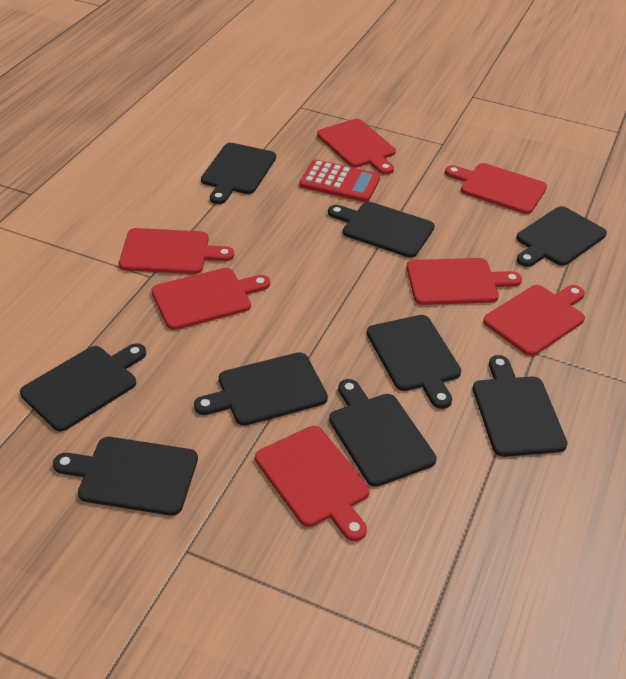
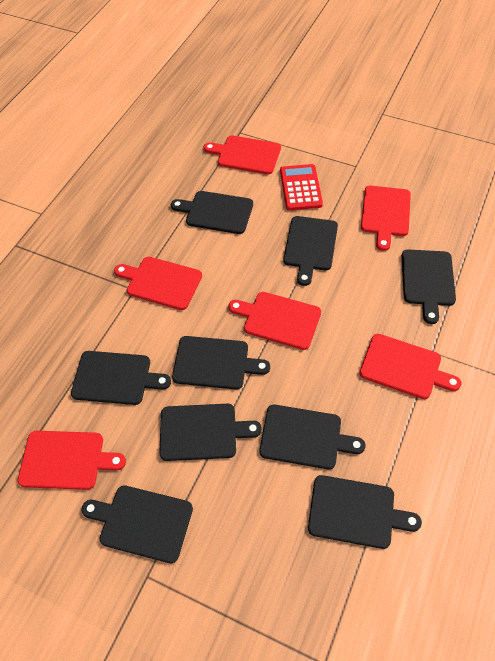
red cutting board: [119,228,234,274] [151,268,270,330] [255,426,370,541] [317,119,396,175] [407,258,522,305] [445,163,547,214] [483,285,585,356] = 7 -> [18,431,126,490] [114,257,202,310] [204,135,281,174] [228,292,321,350] [359,334,461,399] [361,186,411,251] = 6

